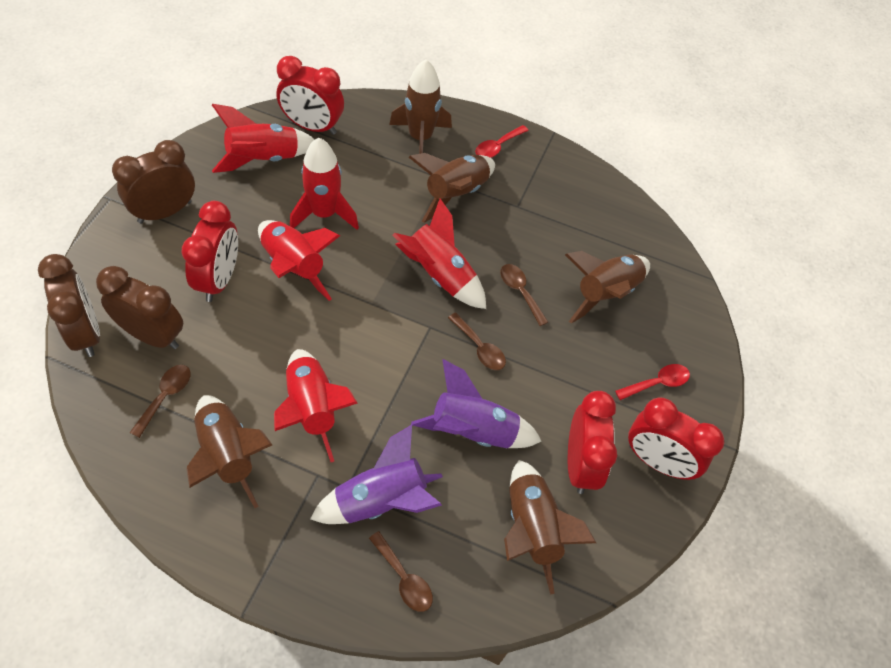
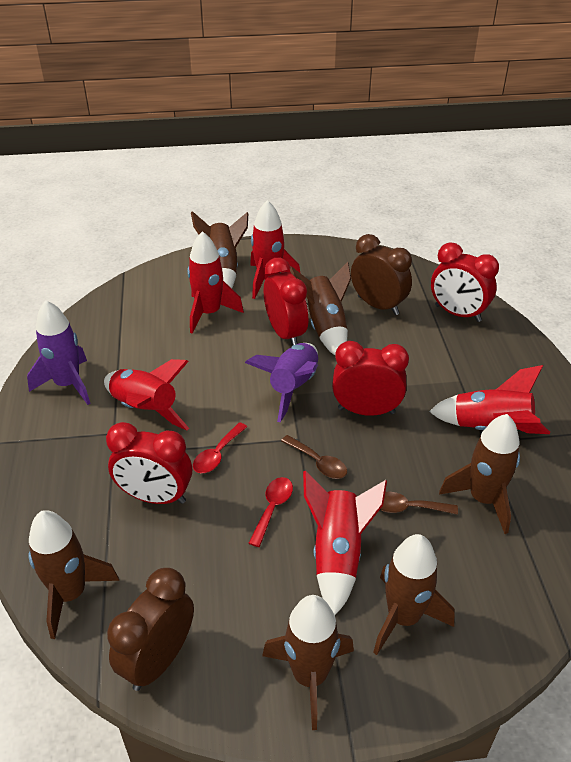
brown clock: [38,254,100,357] [96,266,183,349] [112,140,195,224] = 3 -> [107,568,194,691] [351,234,412,315] = 2
brown rocket: [186,395,272,508] [389,59,452,154] [409,153,495,223] [504,460,596,595] [565,251,650,323] = 5 -> [28,510,119,639] [191,211,248,288] [262,595,354,730] [290,262,351,355] [373,534,455,655] [439,414,520,534] = 6
brown spoon: [130,365,190,438] [369,531,433,612] [448,312,506,370] [500,264,548,326] = 4 -> [281,435,347,479] [380,492,458,515] = 2

